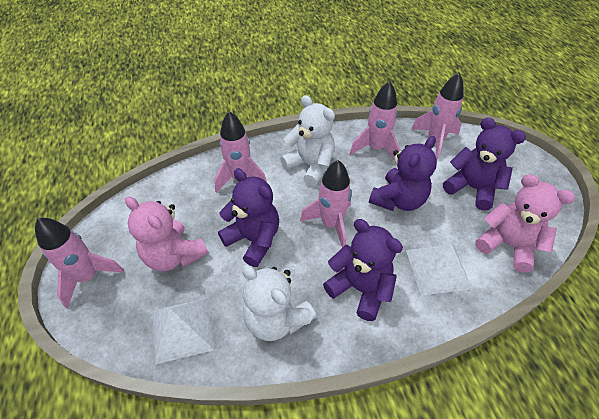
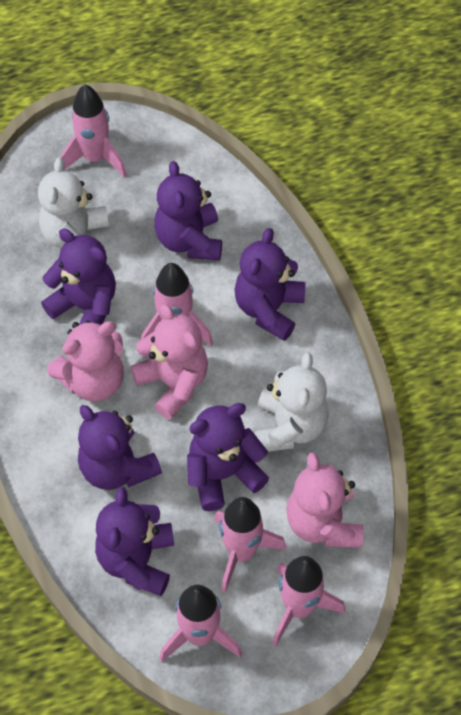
pink teddy bear: [125,196,208,271] [475,174,575,272] = 2 -> [47,320,124,402] [130,304,208,420] [286,452,363,548] = 3
purple teddy bear: [218,169,279,267] [323,219,403,321] [369,136,437,211] [443,118,526,211] = 4 -> [41,228,116,325] [78,405,162,490] [95,487,174,596] [154,161,222,261] [187,403,269,511] [234,228,306,341] = 6
white pyramid: [153,298,214,365] [406,244,472,296] = 2 -> none = 0

